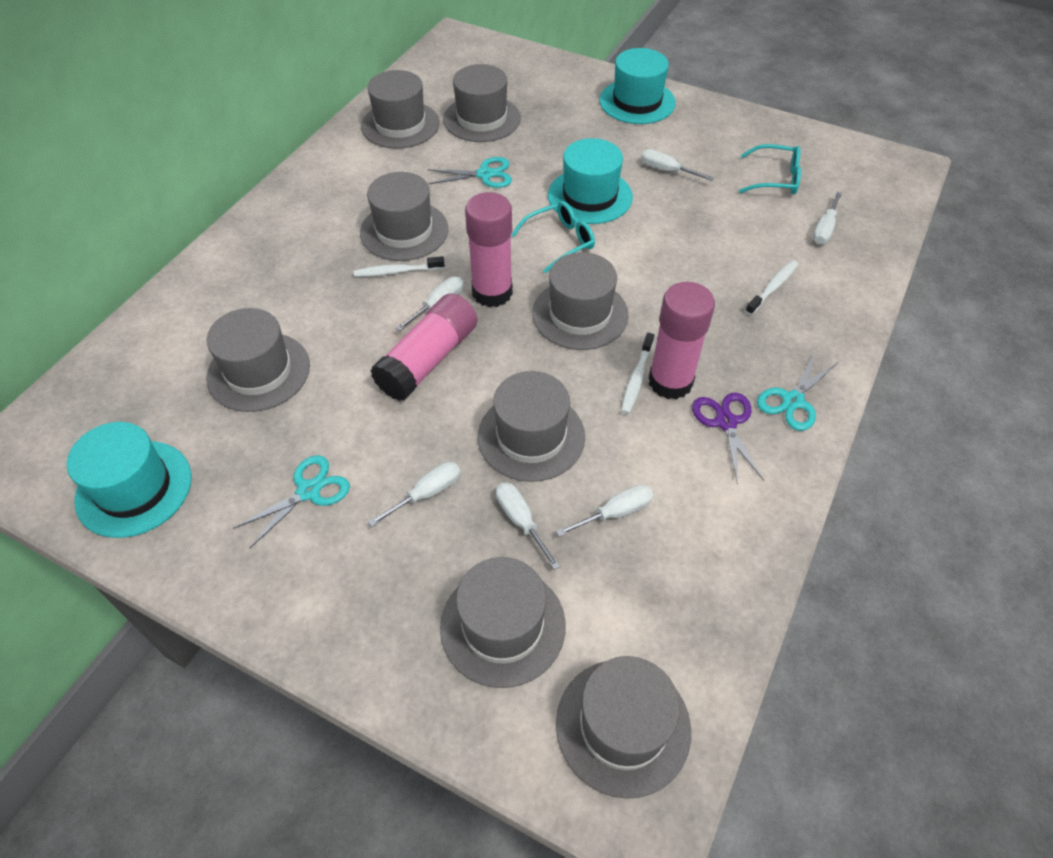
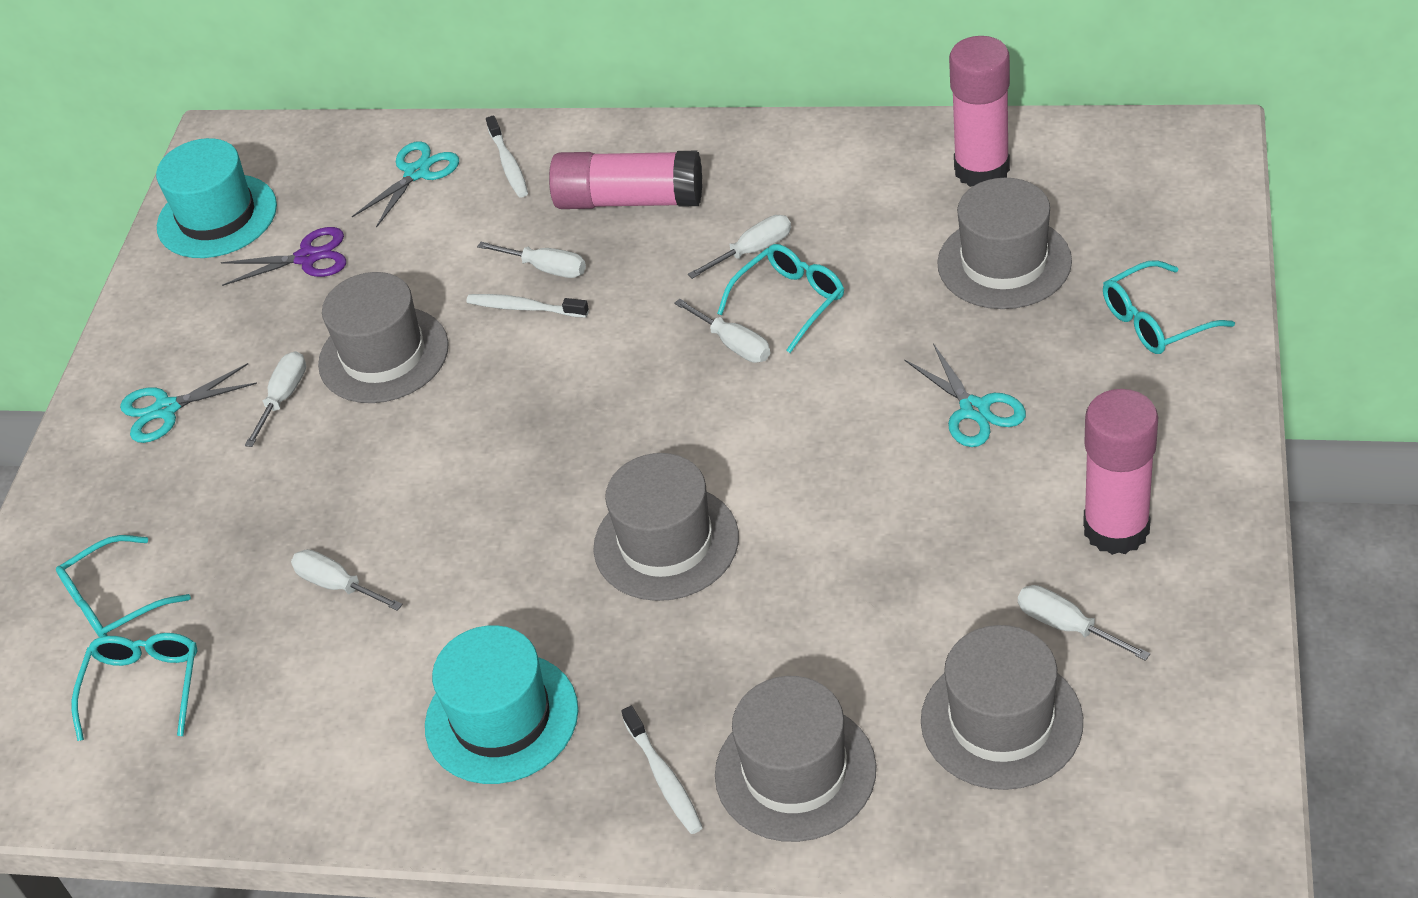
grey hat: [206,308,310,412] [360,172,448,261] [361,70,440,149] [440,557,566,688] [443,64,521,142] [478,371,585,482] [532,252,629,350] [556,656,691,799] = 8 -> [318,272,449,403] [593,453,739,601] [715,676,876,842] [921,625,1083,790] [937,178,1072,309] = 5
turquoise glasses: [511,201,595,273] [739,144,801,195] = 2 -> [56,535,191,638] [72,633,198,741] [717,244,844,353] [1103,260,1235,354] = 4
turquoise hat: [67,422,192,538] [548,138,633,224] [599,48,676,124] = 3 -> [156,138,277,258] [425,625,578,784] = 2

